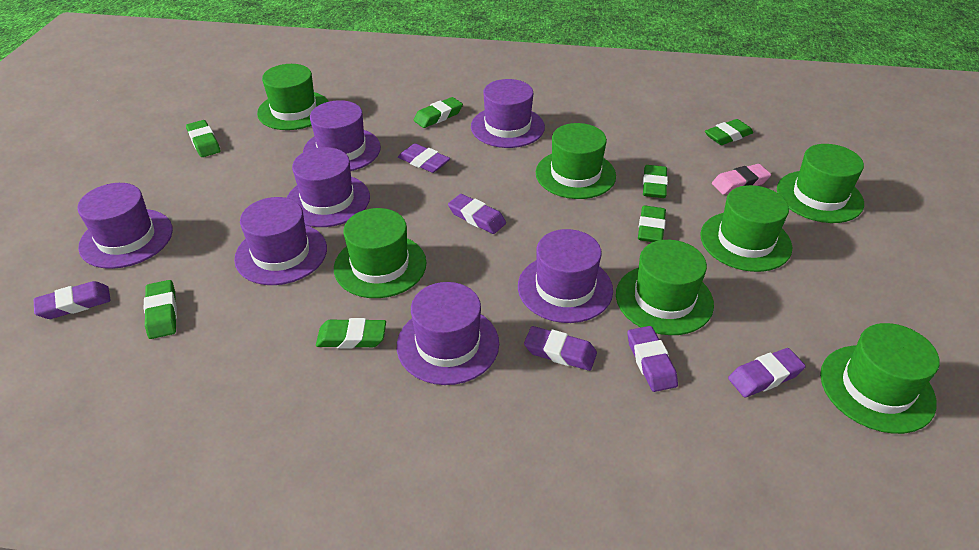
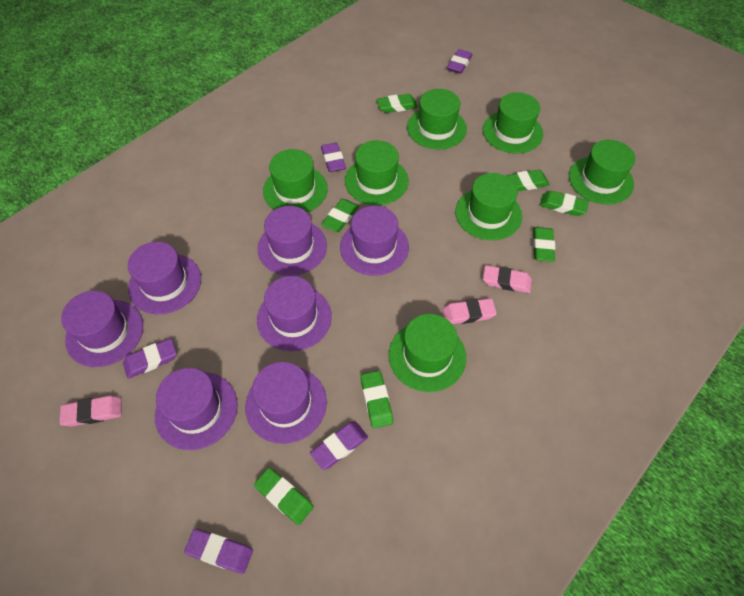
pink eraser: [712,164,771,195] = 1 -> [59,395,121,427] [443,298,497,324] [483,265,532,293] = 3
purple eraser: [33,281,111,319] [398,143,450,173] [448,194,506,234] [524,326,597,371] [627,326,678,392] [728,348,806,397] = 6 -> [123,338,177,379] [184,529,253,574] [310,421,368,470] [321,143,346,172] [447,49,472,74] = 5

